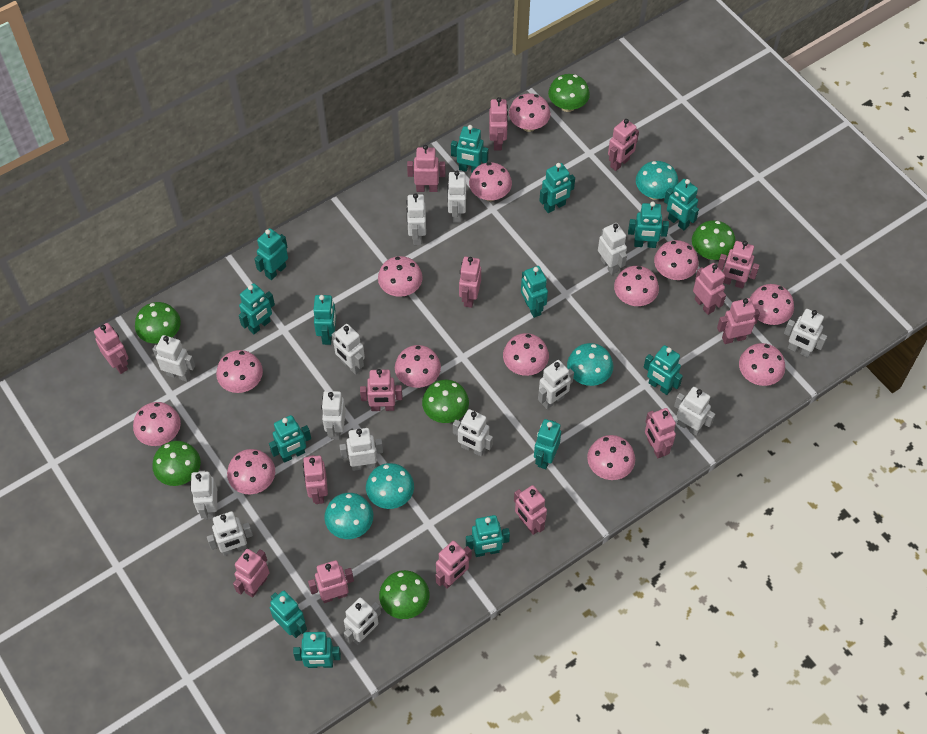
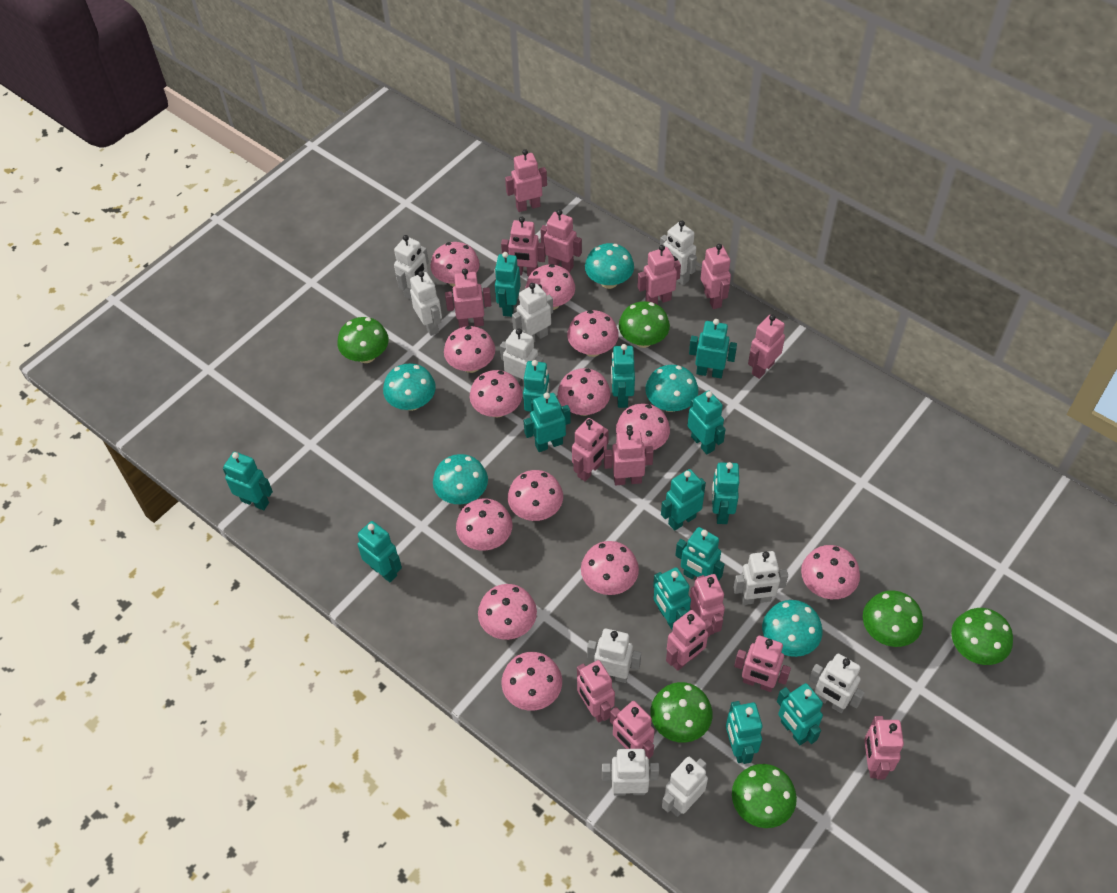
turquoise mushroom: [324,493,373,539] [366,463,414,509] [567,343,613,386] [636,161,679,200] = 4 -> [383,363,436,411] [433,454,488,504] [585,243,634,289] [645,365,698,412] [762,600,822,657] = 5
white robot: [152,335,195,382] [190,471,217,520] [207,511,253,556] [321,391,346,440] [332,324,365,375] [339,428,383,471] [344,598,381,645] [406,193,426,245] [447,171,466,223] [453,409,493,457] [538,360,574,409] [598,223,627,275] [674,387,715,436] [784,309,827,357] = 14 -> [394,235,429,300] [410,271,442,336] [500,329,543,387] [512,283,553,342] [587,629,641,683] [602,749,659,796] [660,221,697,285] [662,757,708,817] [733,551,788,605] [809,654,865,713] = 10

